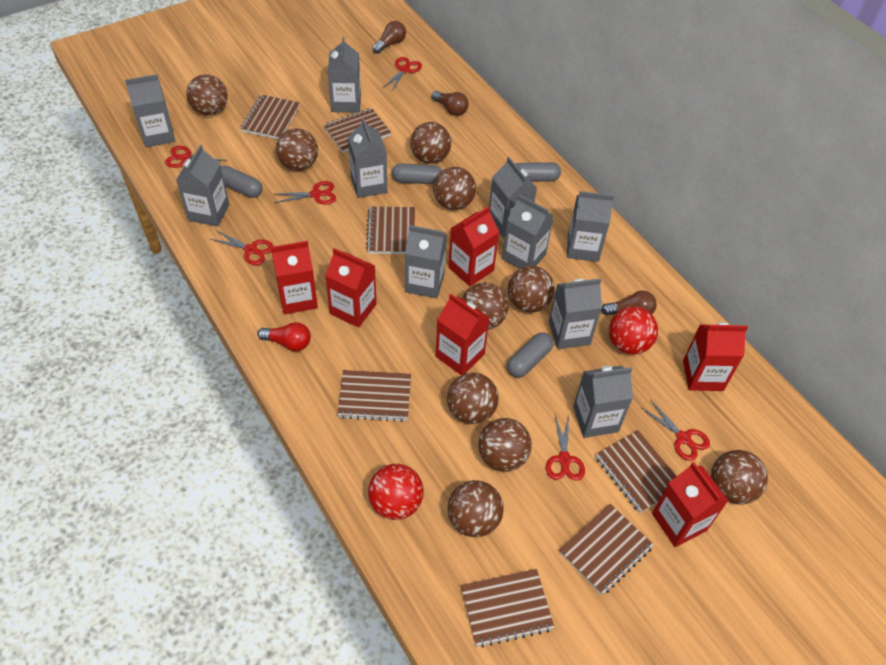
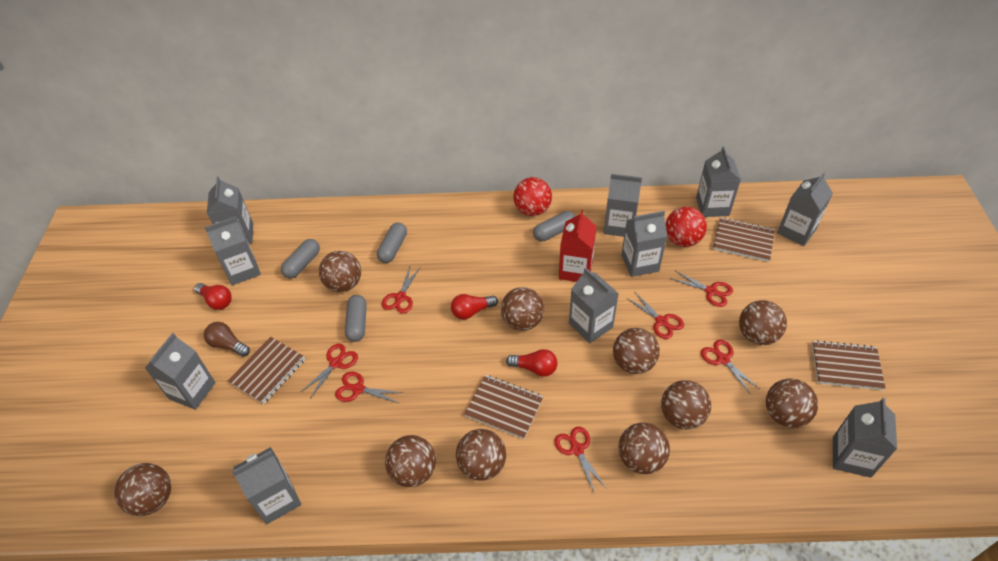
brown light bulb: [372,21,406,54] [432,91,469,116] [602,291,657,315] = 3 -> [204,322,250,357] = 1
brown notebook: [240,95,300,139] [324,108,391,153] [337,370,411,422] [366,206,415,254] [461,569,555,647] [559,504,654,595] [595,430,677,513] = 7 -> [228,337,305,404] [464,375,543,439] [713,217,775,262] [812,340,886,390] = 4
red carton: [271,241,318,314] [325,248,376,327] [436,294,490,375] [448,206,499,286] [652,462,728,547] [683,322,748,391] = 6 -> [559,210,597,282] = 1
red light bulb: [258,322,311,351] = 1 -> [194,283,232,310] [451,294,498,320] [506,349,558,377] = 3
red scissors: [165,146,224,168] [210,230,274,265] [274,181,336,204] [383,57,422,91] [546,415,585,481] [642,401,710,461] = 6 -> [301,343,358,398] [335,372,403,403] [382,267,420,314] [554,427,607,494] [626,292,684,339] [670,271,733,307] [701,339,760,395] = 7

